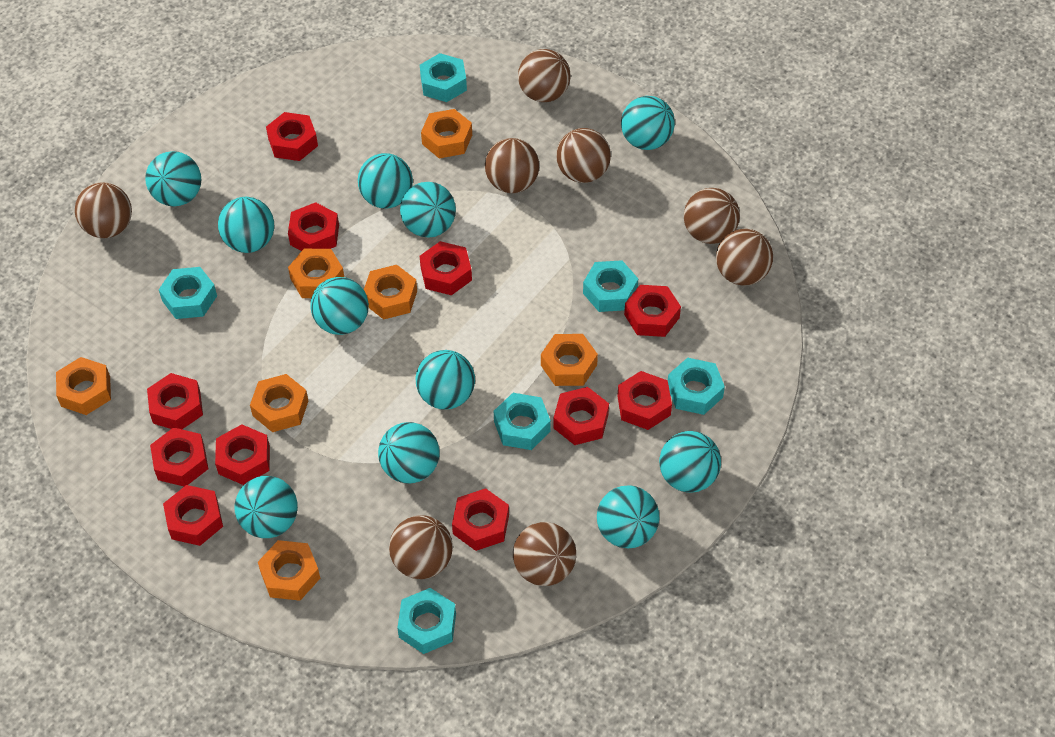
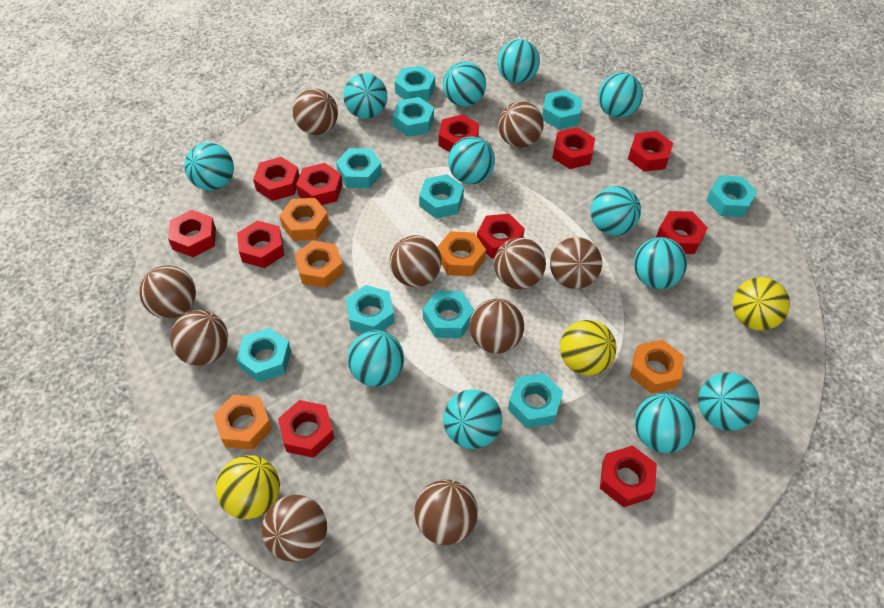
brown ball: [75,182,132,238] [389,515,453,579] [485,138,539,193] [513,522,576,586] [518,49,571,102] [556,128,611,183] [684,188,740,244] [716,228,773,286] = 8 -> [139,265,196,319] [170,310,228,366] [262,495,327,562] [293,89,338,135] [390,235,441,287] [414,480,478,545] [470,299,524,353] [494,238,546,289] [498,101,544,148] [550,237,602,289] = 10
orange nut: [56,357,111,415] [250,374,308,432] [258,540,320,601] [288,249,344,298] [364,265,417,319] [421,109,472,158] [541,334,598,386] = 7 -> [213,395,272,450] [279,198,329,241] [294,240,344,288] [437,231,486,276] [630,339,684,394] = 5
turquoise ball: [145,151,201,207] [218,197,274,253] [234,476,298,538] [310,277,369,335] [358,153,413,209] [378,422,440,483] [400,182,456,238] [415,350,475,410] [597,485,659,548] [621,96,675,150] [659,431,721,493] = 11 -> [184,142,234,191] [343,73,388,119] [348,330,404,387] [443,62,486,107] [443,389,502,449] [448,136,495,184] [497,39,540,84] [591,186,641,236] [598,72,643,118] [634,237,687,289] [634,393,696,453] [698,372,760,431] = 12
turquoise nut: [159,267,217,319] [397,588,456,654] [420,53,467,102] [494,393,551,450] [583,260,638,312] [668,358,725,415] = 6 -> [236,328,291,383] [336,148,382,188] [346,285,395,333] [392,97,434,137] [395,66,435,101] [419,174,464,219] [423,291,474,338] [508,373,563,428] [542,90,582,129] [706,175,757,217] = 10
yellow ball: none = 0 -> [216,455,280,519] [560,320,616,376] [733,277,790,331] = 3

